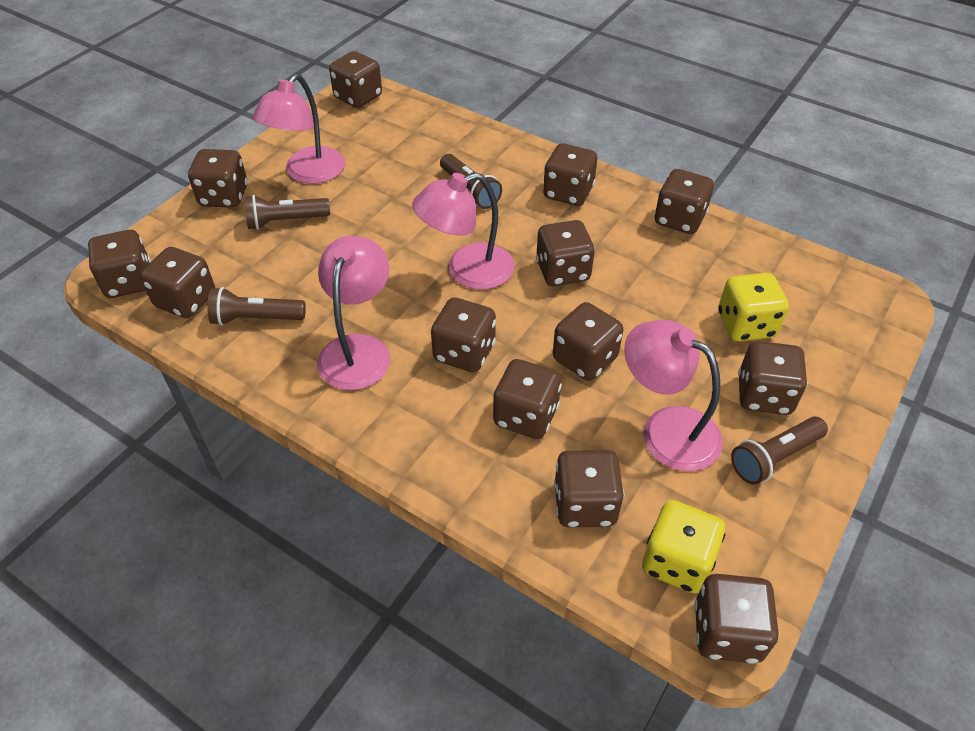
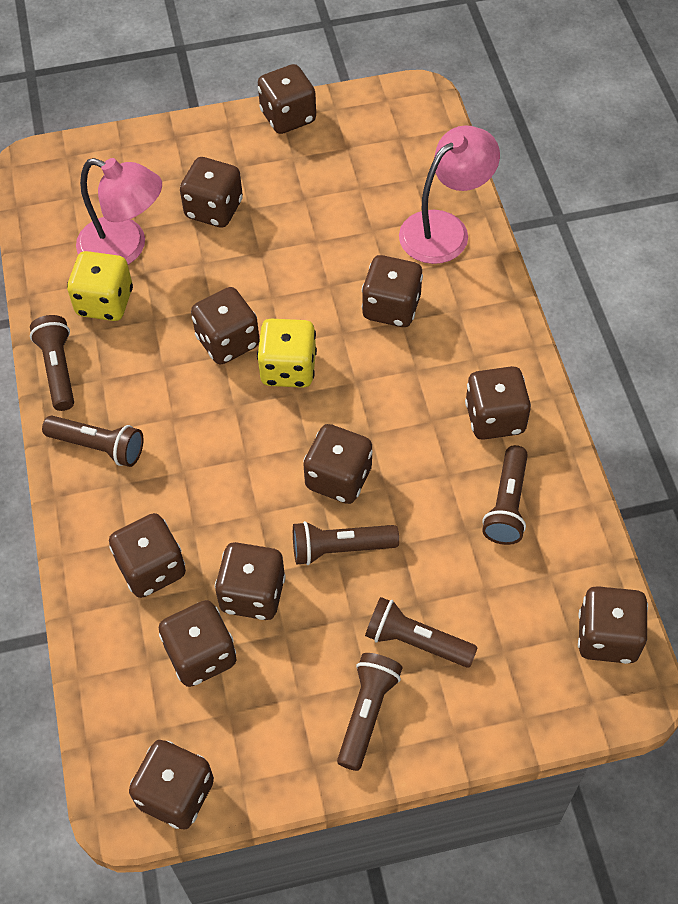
brown dice: [88,230,151,298] [140,247,215,318] [188,149,248,208] [329,51,382,108] [431,297,496,372] [493,359,562,439] [536,220,595,286] [543,143,597,206] [553,302,623,381] [554,450,624,527] [654,169,714,234] [694,574,779,664] [738,341,808,415] = 13 -> [109,513,186,598] [129,740,214,830] [159,600,237,687] [180,157,243,228] [191,287,260,364] [215,542,286,620] [258,64,316,134] [303,424,373,504] [362,255,423,327] [465,366,531,440] [578,586,648,664] = 11
brown flashlight: [207,287,306,326] [244,195,330,230] [440,154,502,209] [731,417,828,485] = 4 -> [30,315,74,411] [42,416,143,467] [293,521,399,565] [337,653,403,771] [365,597,478,668] [482,445,528,545] = 6
pink lamp: [252,74,345,184] [317,236,390,390] [412,172,514,290] [624,320,723,471] = 4 -> [76,158,162,265] [399,125,500,264] = 2

